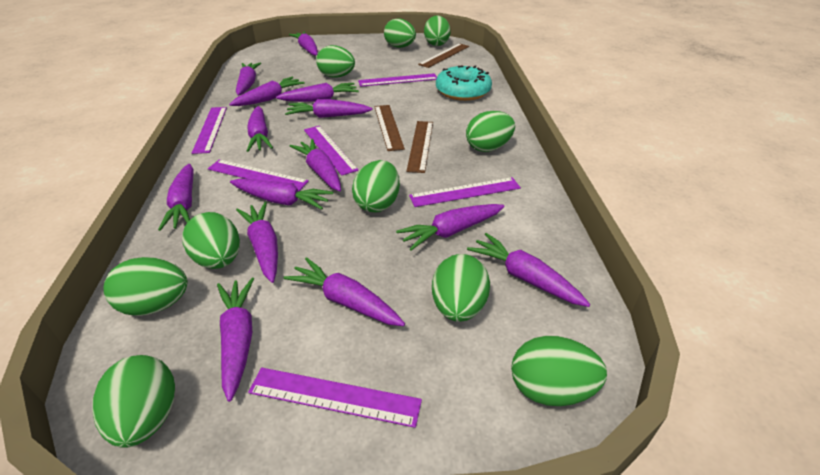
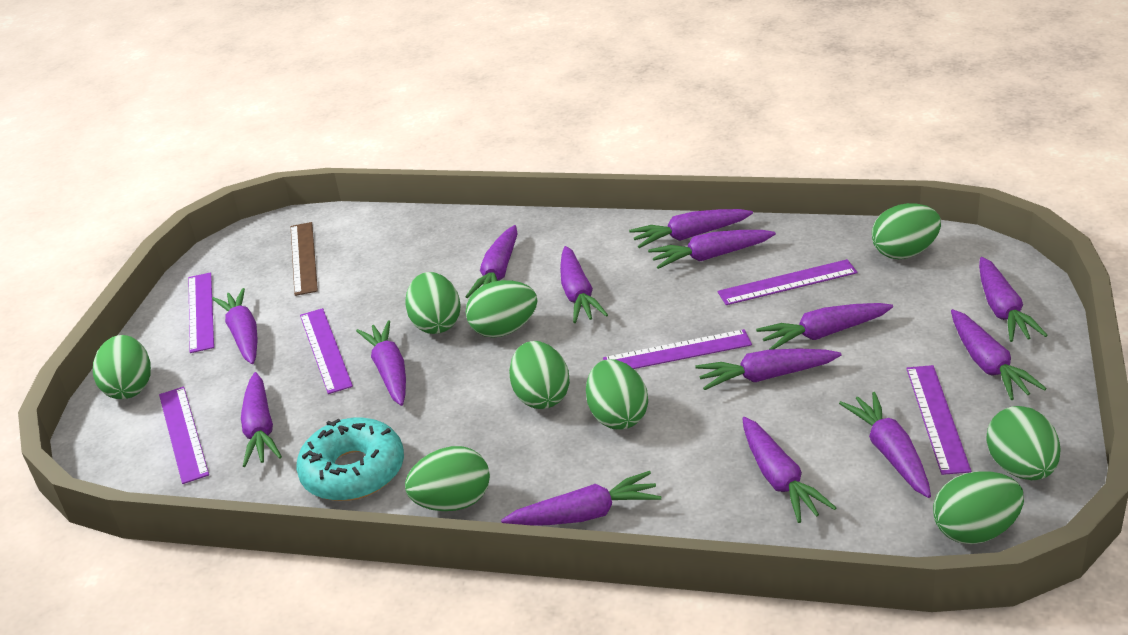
brown ruler: [374,105,405,151] [406,121,433,173] [418,43,469,68] = 3 -> [291,222,318,296] = 1
green egg: [92,355,175,448] [104,257,188,316] [182,212,240,269] [316,45,355,78] [352,160,400,212] [384,18,416,48] [424,15,451,46] [432,254,490,322] [466,111,515,152] [511,335,607,406] = 10 -> [93,335,151,399] [405,272,461,334] [405,446,490,511] [466,280,537,338] [509,341,570,409] [586,359,648,430] [872,203,941,259] [933,471,1024,544] [986,406,1061,480] = 9

